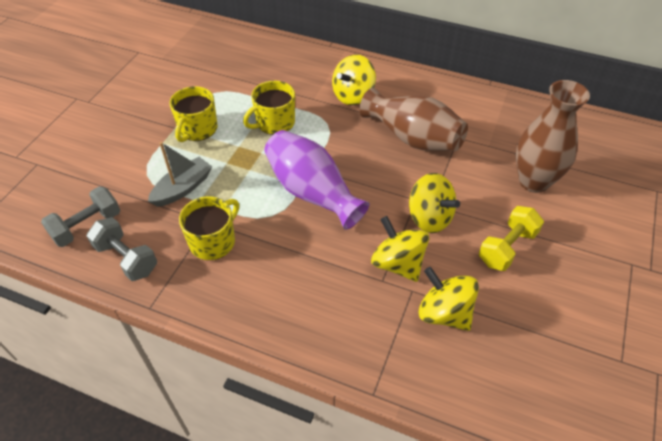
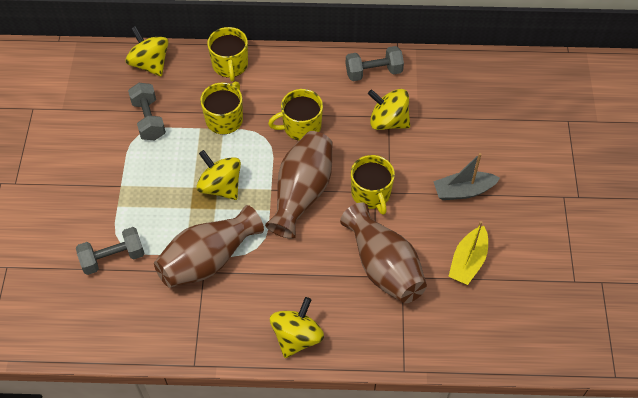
brown vase: [360,88,468,151] [516,80,590,193] = 2 -> [154,205,264,288] [265,131,333,239] [340,202,427,303] = 3
grey dumbbell: [41,186,120,247] [86,217,157,281] = 2 -> [76,227,145,275] [128,83,166,140] [346,46,404,81] = 3
purple vase: [264,130,369,230] = 1 -> none = 0
yellow boat: none = 0 -> [448,221,488,285] = 1
yellow dumbbell: [479,206,544,271] = 1 -> none = 0
yellow mug: [169,86,218,142] [179,196,239,260] [243,81,295,135] = 3 -> [200,82,243,134] [207,27,248,81] [268,89,323,141] [351,155,395,215] = 4

